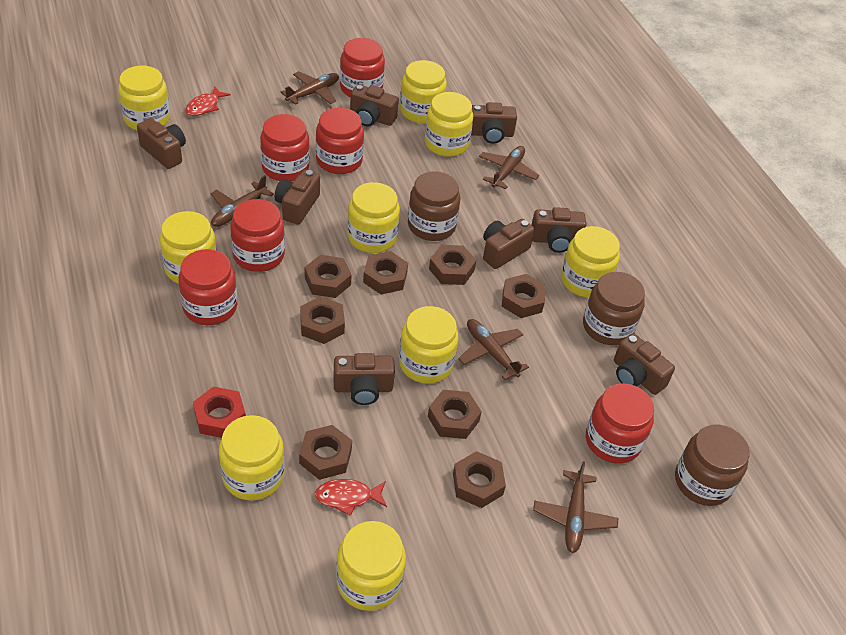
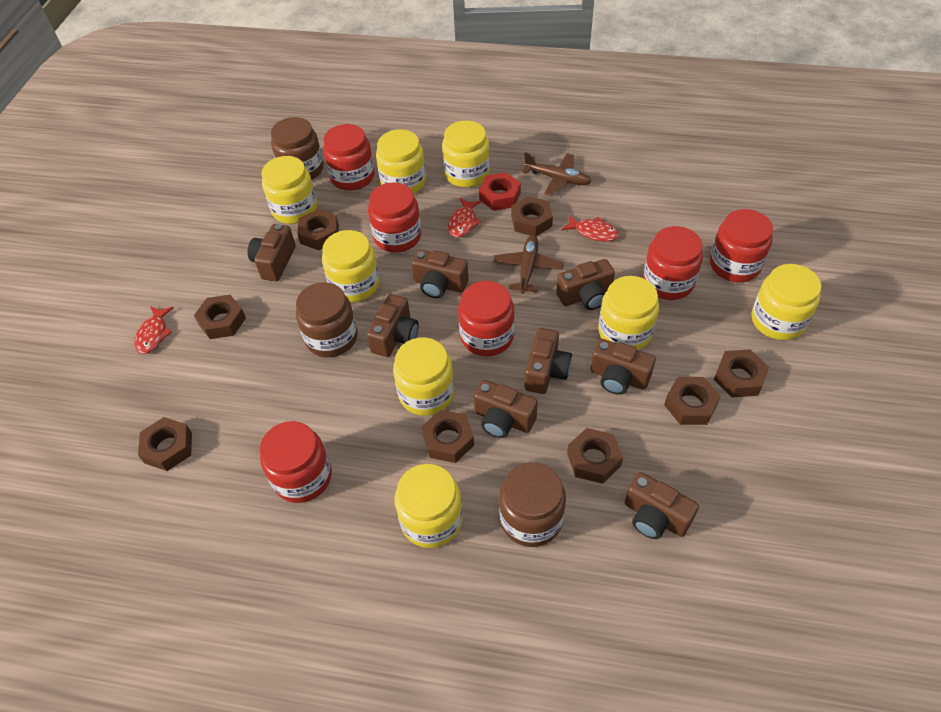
brown plane: [210,175,274,227] [280,71,339,105] [458,319,529,380] [479,146,539,189] [533,461,618,553] = 5 -> [493,235,564,294] [522,153,591,196] = 2
red fish: [185,86,231,116] [315,479,387,516] = 2 -> [134,306,174,354] [448,198,481,238] [561,215,619,242] = 3
yellow jar: [118,66,170,130] [160,211,217,284] [219,415,285,501] [336,521,406,611] [347,182,400,253] [399,306,459,384] [400,60,447,123] [424,92,473,157] [561,226,620,297] = 9 -> [262,156,317,224] [322,230,380,302] [376,129,426,194] [393,337,455,416] [395,464,463,548] [442,121,490,187] [598,276,659,350] [751,264,821,340] = 8

